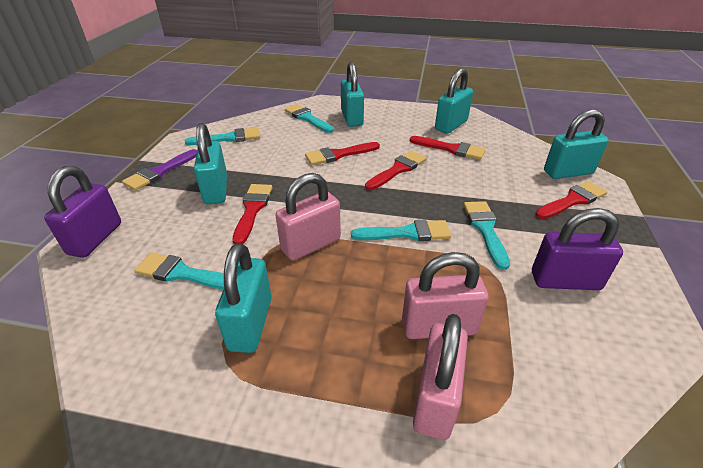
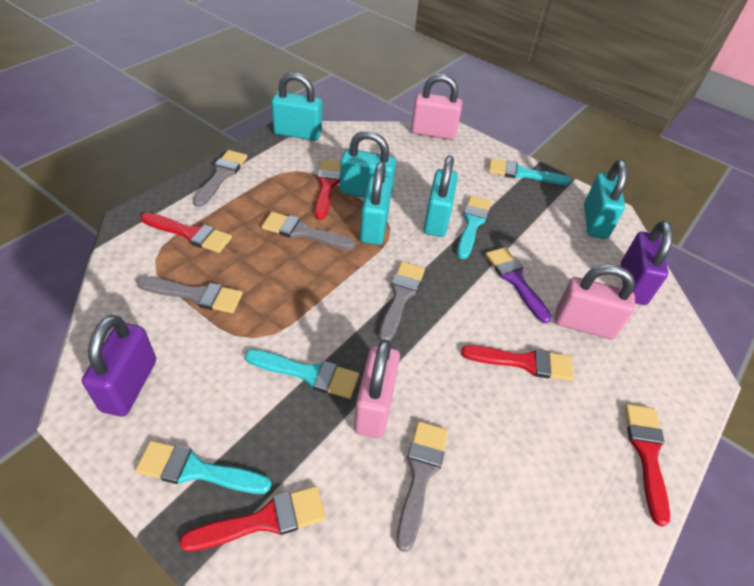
grey brush: none = 0 -> [136,277,243,313] [193,150,247,207] [262,212,355,249] [379,261,425,342] [396,421,448,552] = 5
turquoise brush: [134,253,224,290] [185,128,260,145] [285,104,334,133] [351,220,451,241] [464,201,510,270] = 5 -> [135,441,272,494] [245,349,359,399] [457,196,492,259] [488,158,570,185] = 4

